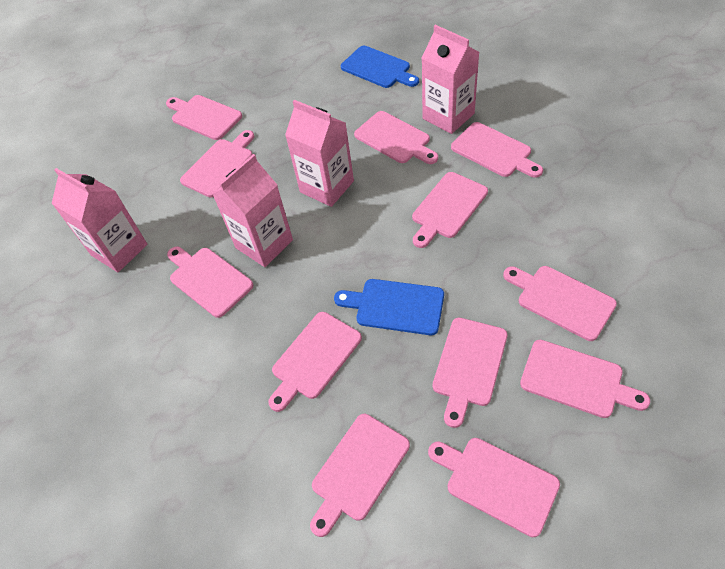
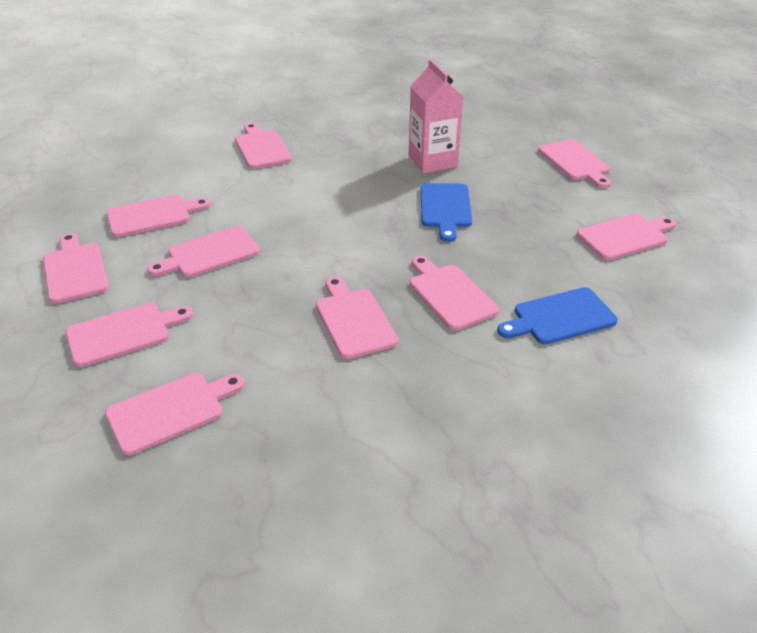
pink carton: [52,168,147,272] [213,154,293,267] [285,100,354,207] [422,25,479,134] = 4 -> [409,59,463,173] = 1
pink cutting board: [166,95,242,140] [167,247,254,318] [180,130,254,198] [268,312,362,412] [310,414,410,537] [354,111,438,164] [412,172,488,248] [428,438,560,537] [432,318,508,428] [451,122,543,178] [503,266,617,341] [520,340,650,418] = 12 -> [43,233,109,304] [65,303,193,367] [105,373,245,455] [106,195,211,237] [147,226,260,277] [235,123,292,169] [316,277,398,359] [410,256,499,331] [538,139,611,188] [577,214,676,260] = 10

